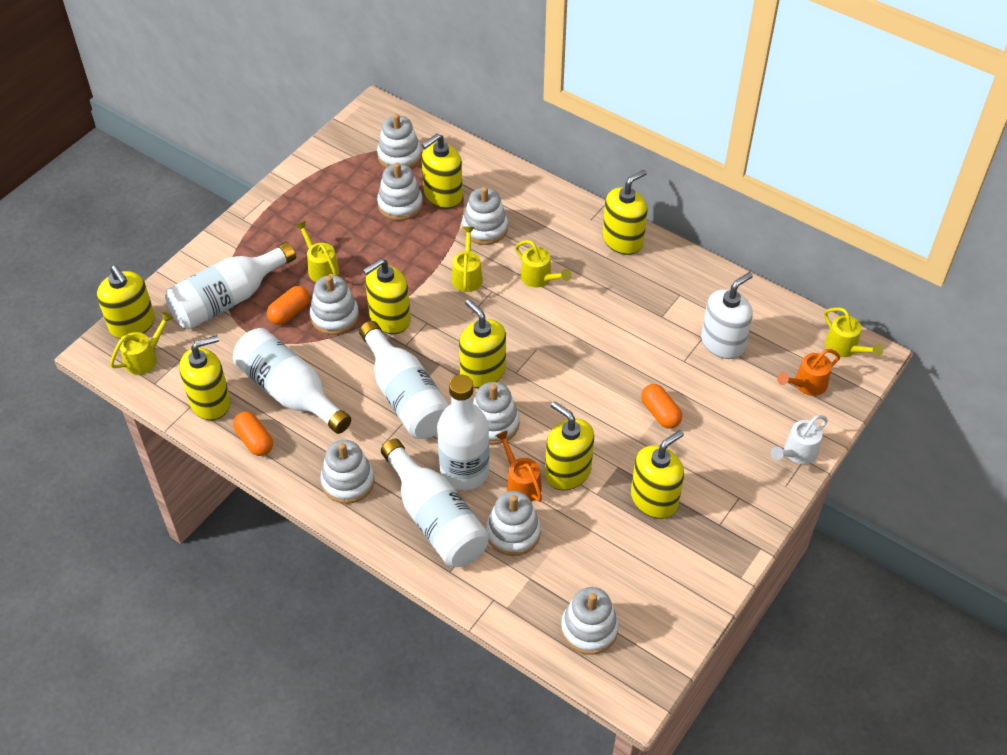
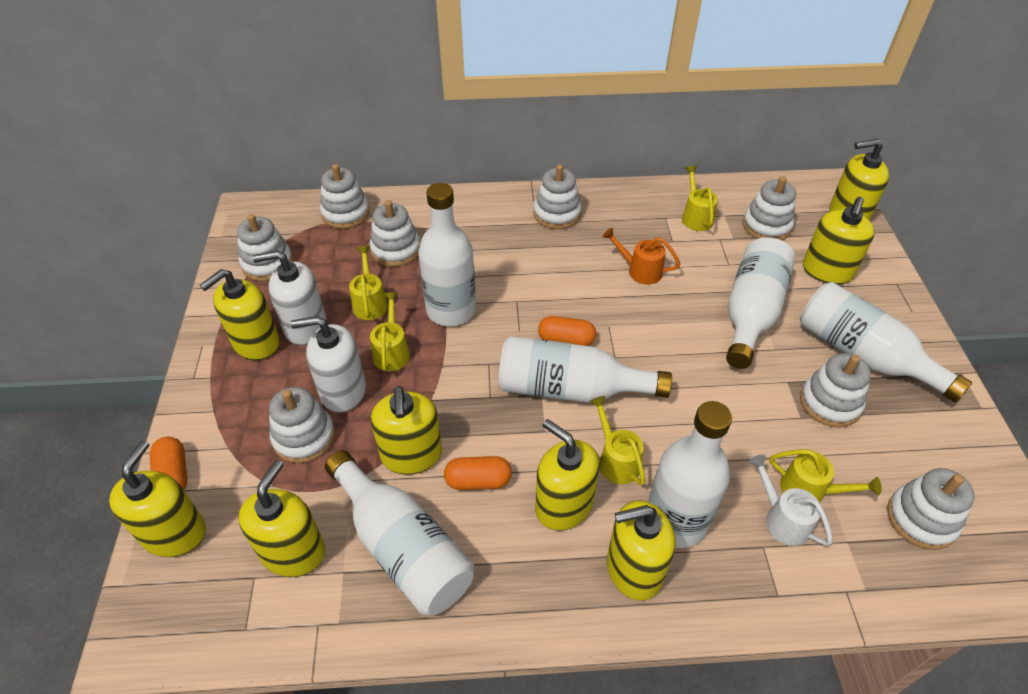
orange watering can: [495,431,542,502] [777,349,840,396] = 2 -> [602,228,681,285] = 1
white bottle: [165,242,296,330] [233,328,351,434] [359,321,449,439] [381,439,489,567] [437,375,489,490] = 5 -> [325,450,474,615] [418,183,476,326] [499,336,672,403] [648,401,732,548] [726,237,795,369] [800,282,972,403] = 6
white soap dispenser: [701,272,753,359] = 1 -> [253,250,327,345] [291,316,366,413] = 2

